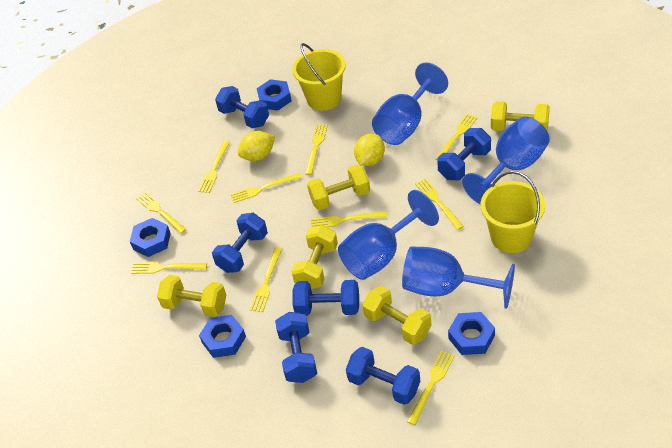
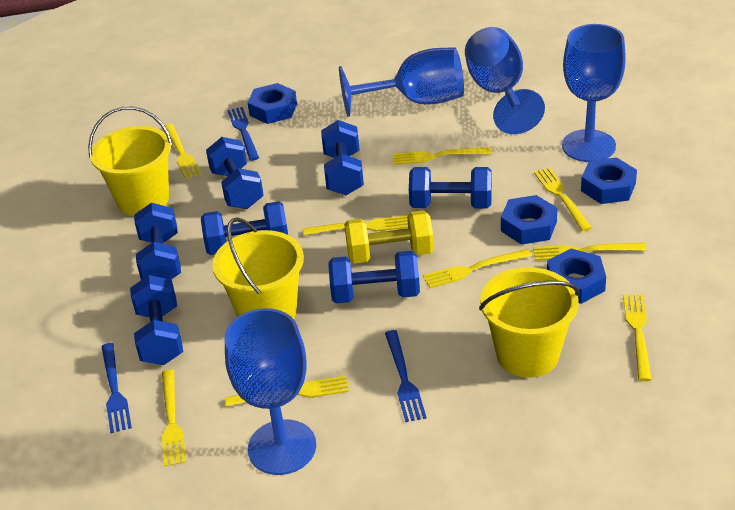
blue dumbbell: [212,213,268,273] [215,86,269,128] [275,312,317,383] [292,280,359,316] [346,347,420,405] [437,128,491,180] = 6 -> [130,275,183,365] [134,203,181,280] [201,201,288,255] [206,137,264,209] [321,120,364,195] [328,251,420,303] [409,167,492,208] = 7
blue fork: none = 0 -> [101,343,132,433] [227,107,259,161] [385,330,426,422] = 3
yellow bucket: [292,43,346,111] [481,171,545,253] = 2 -> [88,106,173,216] [212,217,304,319] [479,267,580,378] = 3
yellow dumbbell: [157,275,226,317] [291,225,338,289] [307,164,370,210] [362,286,432,345] [491,101,550,131] = 5 -> [344,210,434,264] = 1
yellow fork: [131,262,207,274] [137,192,186,234] [198,140,230,193] [230,173,302,203] [250,247,282,312] [305,124,328,175] [311,211,387,227] [407,350,455,425] [415,179,464,230] [436,114,478,160] = 10 -> [162,370,186,467] [165,123,201,179] [225,376,349,407] [303,215,408,236] [393,147,492,165] [423,249,532,288] [533,243,646,261] [534,168,592,231] [623,295,651,381] = 9
yellow lemon: [238,131,275,161] [354,134,385,166] = 2 -> none = 0

